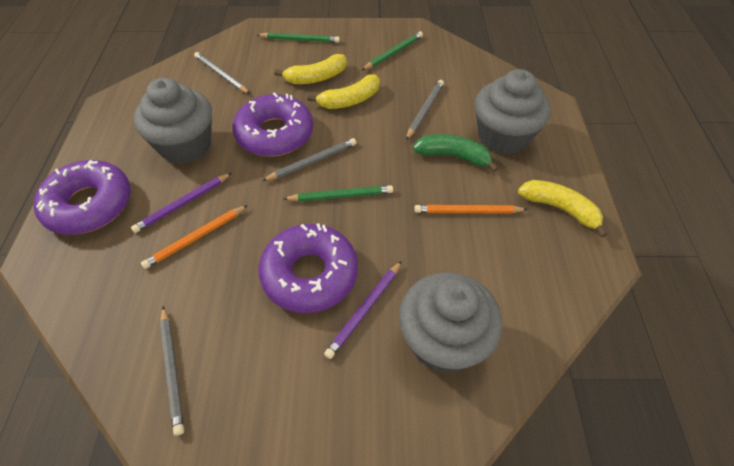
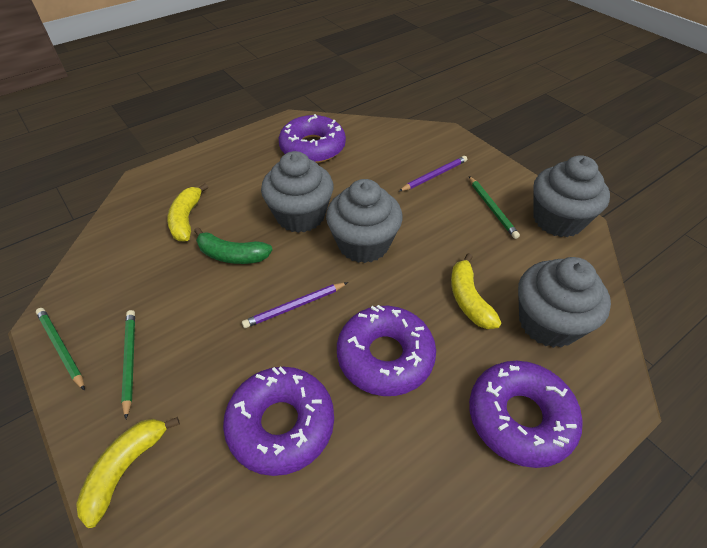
grey cupcake: [134,78,212,164] [399,272,502,373] [475,69,551,155] = 3 -> [261,151,333,233] [326,179,403,263] [518,257,611,348] [533,155,610,237] = 4
grey pencil: [160,306,184,436] [194,52,250,94] [262,138,356,181] [406,80,444,140] = 4 -> none = 0
orange pencil: [141,205,248,269] [414,205,528,214] = 2 -> none = 0
purple donut: [33,160,131,235] [232,92,313,156] [258,223,358,313] = 3 -> [223,367,334,476] [279,114,346,163] [337,305,436,396] [469,361,583,468] = 4

